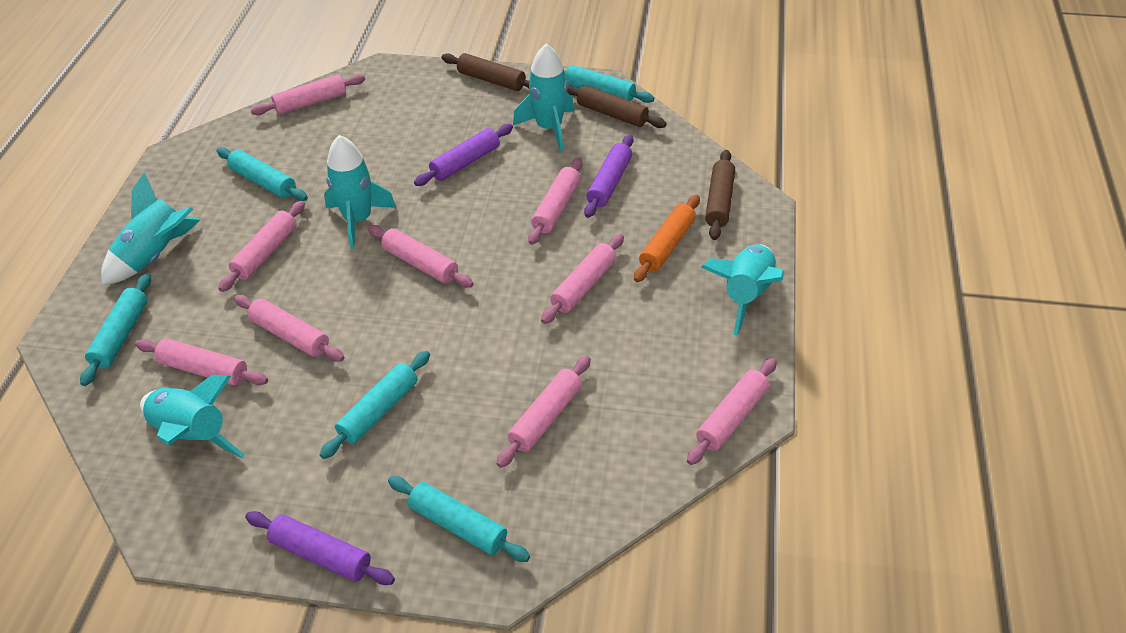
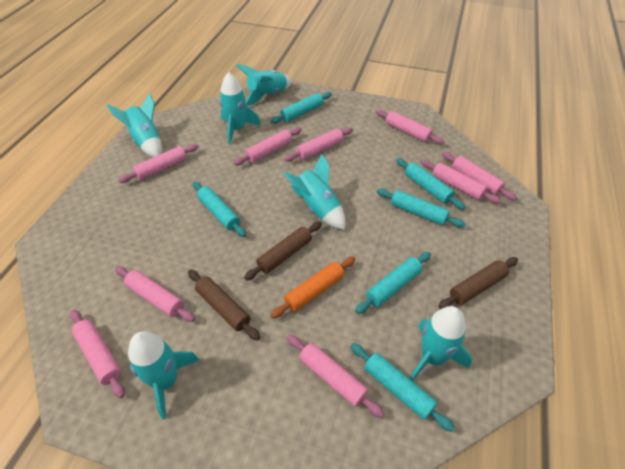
purple rolling pin: [245,511,395,585] [414,124,513,186] [584,134,633,218] = 3 -> none = 0
turquoise rocket: [101,172,200,285] [140,375,245,458] [324,135,396,249] [513,44,574,151] [701,244,784,335] = 5 -> [106,93,162,157] [128,331,200,419] [220,72,261,144] [236,64,292,106] [283,154,346,230] [410,306,472,381] = 6
turquoise rolling pin: [80,273,151,386] [217,147,308,201] [320,351,430,459] [388,476,530,562] [564,65,654,103] = 5 -> [193,181,246,237] [271,92,332,124] [350,343,455,432] [355,252,431,314] [377,189,466,228] [396,158,465,210] = 6

